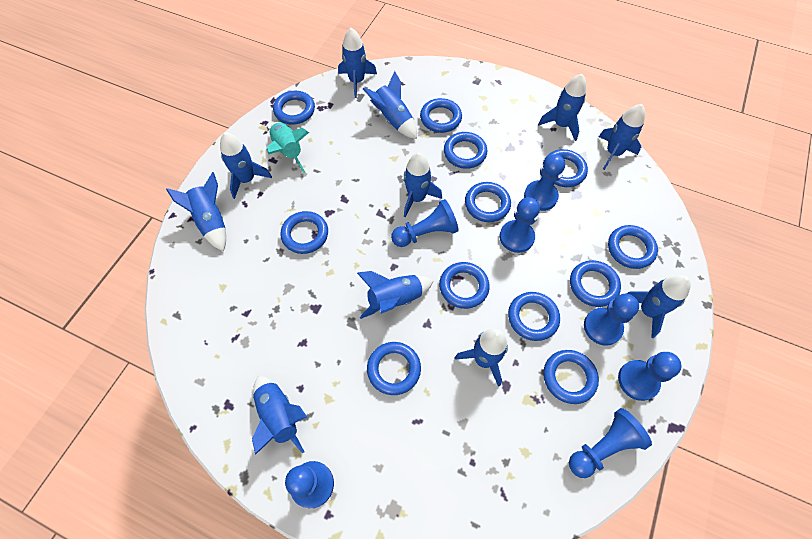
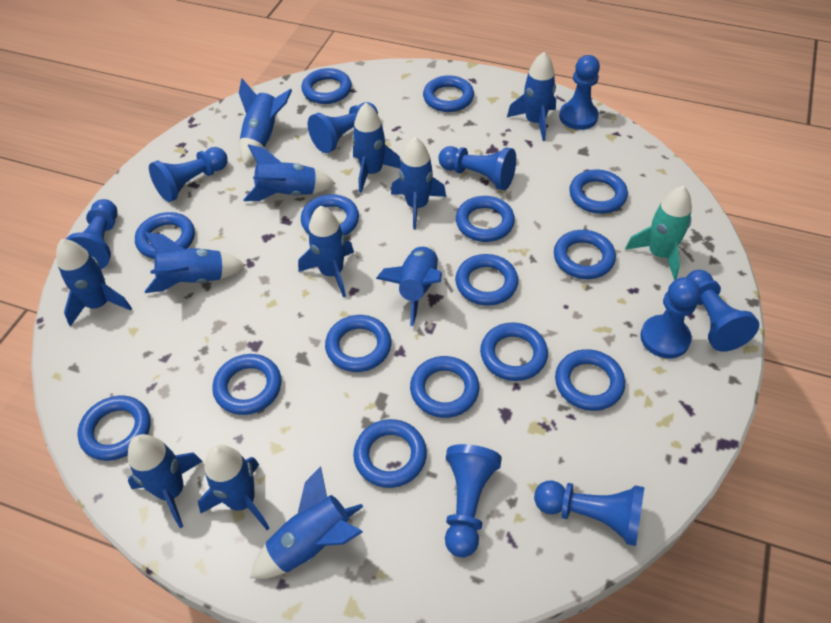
blue pawn: [285,461,334,508] [391,199,459,247] [500,197,540,253] [524,154,565,211] [569,408,652,478] [584,294,639,345] [618,352,682,401] = 7 -> [66,199,118,269] [149,147,228,202] [308,102,378,153] [438,146,516,190] [445,444,502,557] [534,480,645,546] [559,55,600,130] [640,277,700,358] [687,270,759,352] = 9
blue ring: [273,91,315,125] [280,211,328,254] [367,342,421,395] [420,98,462,133] [439,262,490,309] [444,132,487,169] [465,182,511,222] [508,292,560,341] [543,149,588,187] [543,350,599,404] [570,260,621,307] [608,225,658,269] = 12 -> [77,395,150,461] [135,212,195,259] [212,354,281,415] [301,68,352,104] [301,194,359,236] [325,315,391,372] [353,419,427,488] [410,356,479,418] [423,76,474,112] [455,254,518,306] [456,196,515,242] [480,322,548,381] [554,230,616,279] [555,349,625,411] [569,170,628,214] = 15
blue rocket: [166,172,226,251] [220,132,272,199] [252,376,307,455] [338,28,377,98] [357,271,433,319] [363,71,417,139] [404,153,442,217] [455,329,508,387] [538,74,586,141] [599,104,645,170] [626,275,691,338] = 11 -> [56,239,132,326] [128,434,202,528] [144,232,246,293] [198,445,269,530] [239,79,292,165] [243,144,336,201] [250,466,363,579] [298,206,354,297] [352,103,401,193] [376,245,442,326] [391,137,446,229] [507,52,556,141] = 12

